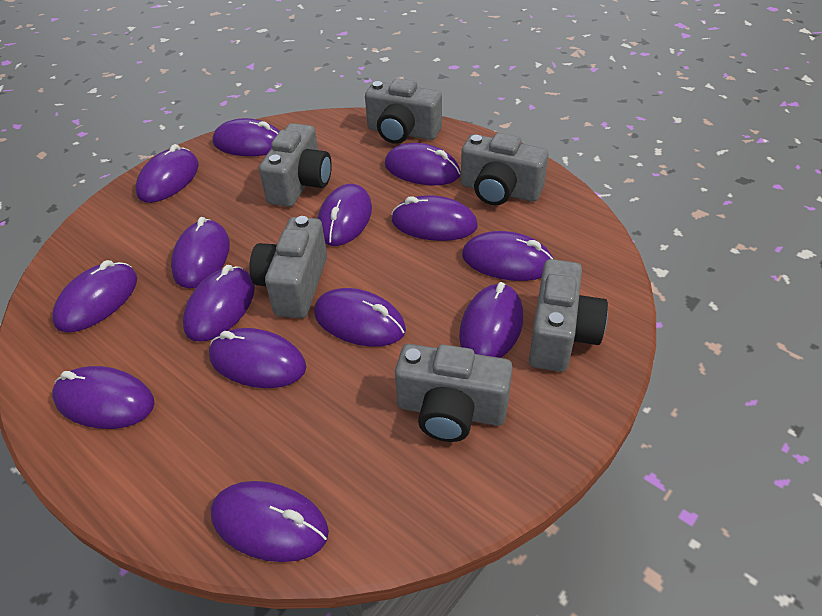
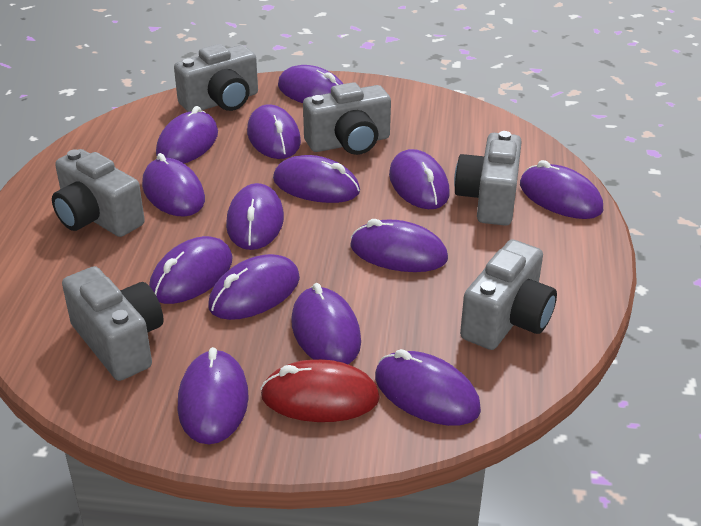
red mouse: none = 0 -> [260,359,380,422] = 1

